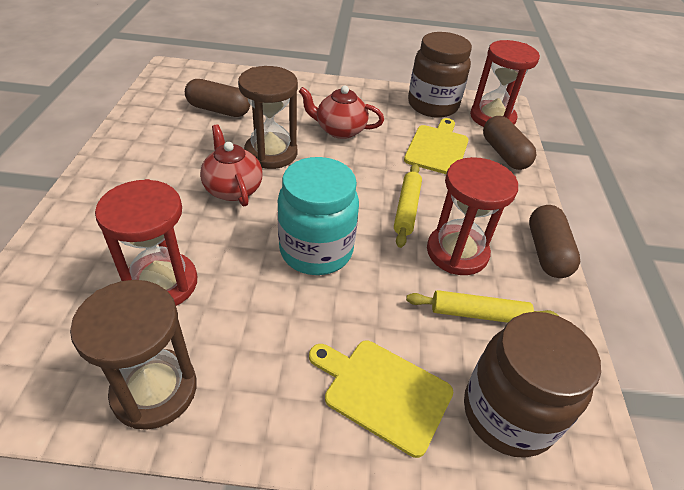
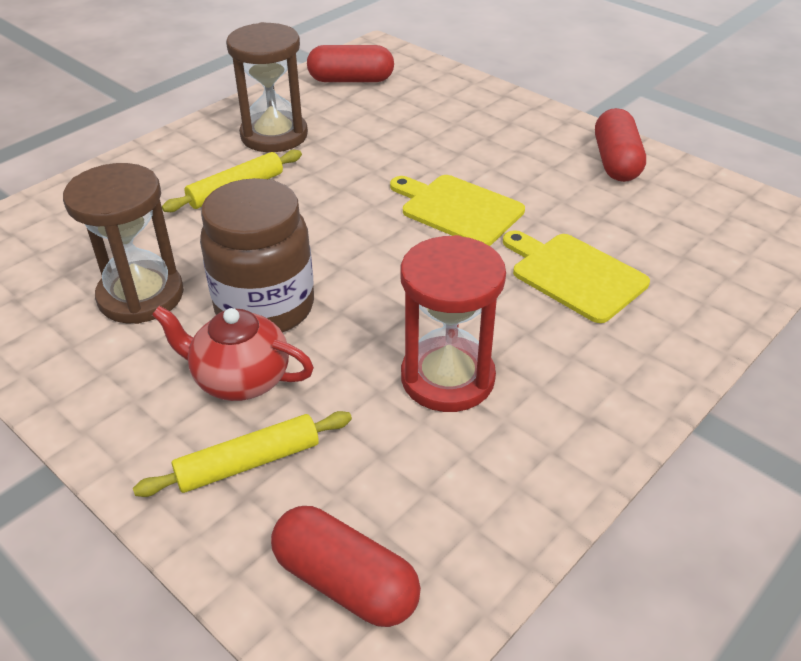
brown capsule: [185,79,250,117] [483,116,536,170] [529,205,580,278] = 3 -> none = 0
brown jar: [408,32,472,118] [464,312,601,458] = 2 -> [200,178,314,333] = 1
red capsule: none = 0 -> [271,506,421,627] [307,45,394,82] [595,108,646,182] = 3
red hourglass: [95,179,197,306] [427,157,518,275] [470,40,540,127] = 3 -> [400,235,506,412] = 1
red teapot: [200,124,263,206] [299,86,384,139] = 2 -> [152,306,314,401] = 1
turquoise jar: [277,157,359,275] = 1 -> none = 0

